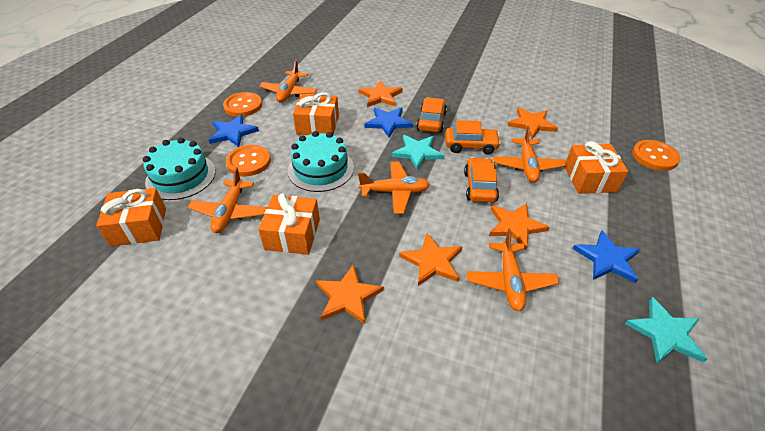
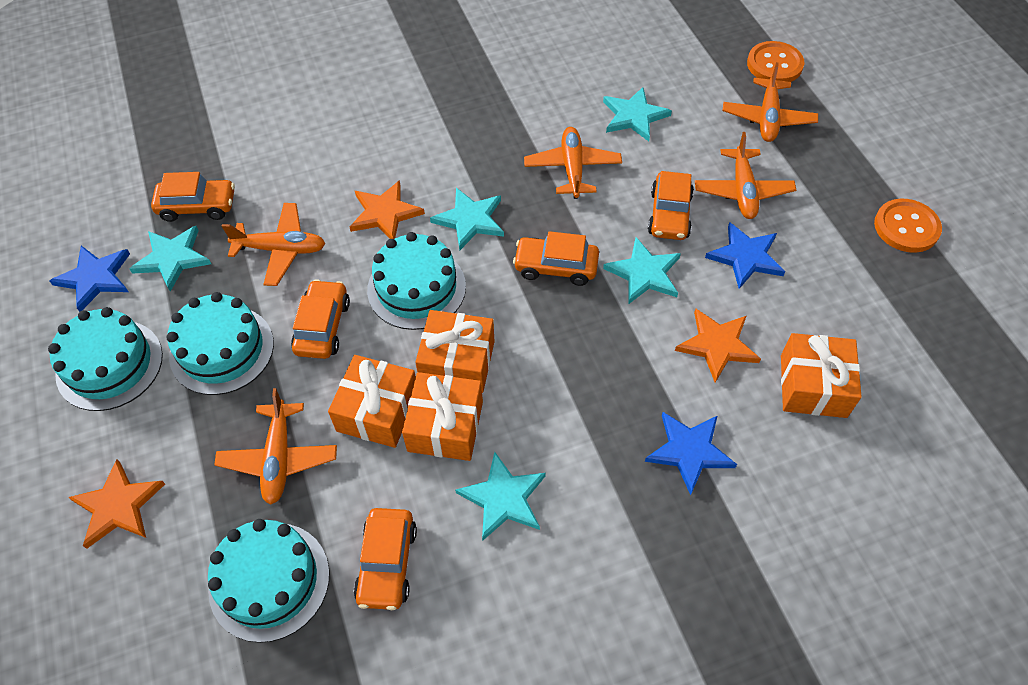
orange button: [223,92,262,117] [226,145,271,176] [632,140,681,171] = 3 -> [747,41,804,82] [874,199,942,253] = 2
orange car: [416,97,447,133] [445,120,501,154] [464,157,499,203] = 3 -> [151,172,235,222] [291,279,350,359] [354,508,417,610] [513,231,599,286] [648,171,694,240] = 5
orange star: [316,264,384,324] [359,80,403,107] [399,233,462,286] [489,203,550,250] [507,107,558,139] = 5 -> [68,459,165,549] [350,180,425,239] [675,309,761,382] = 3
turquoise cake: [143,138,216,200] [288,131,354,192] = 2 -> [48,307,163,411] [166,292,274,395] [208,519,329,643] [367,232,466,330] = 4
turquoise star: [392,135,444,170] [625,297,708,363] = 2 -> [129,226,211,292] [430,188,504,250] [455,452,546,541] [603,87,672,141] [603,237,681,304] = 5

